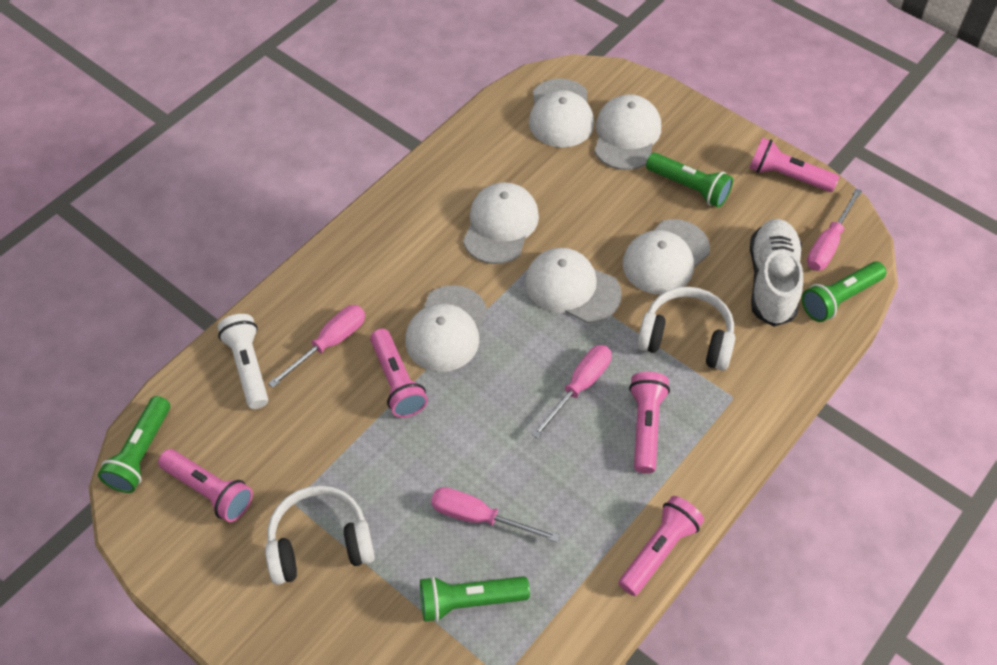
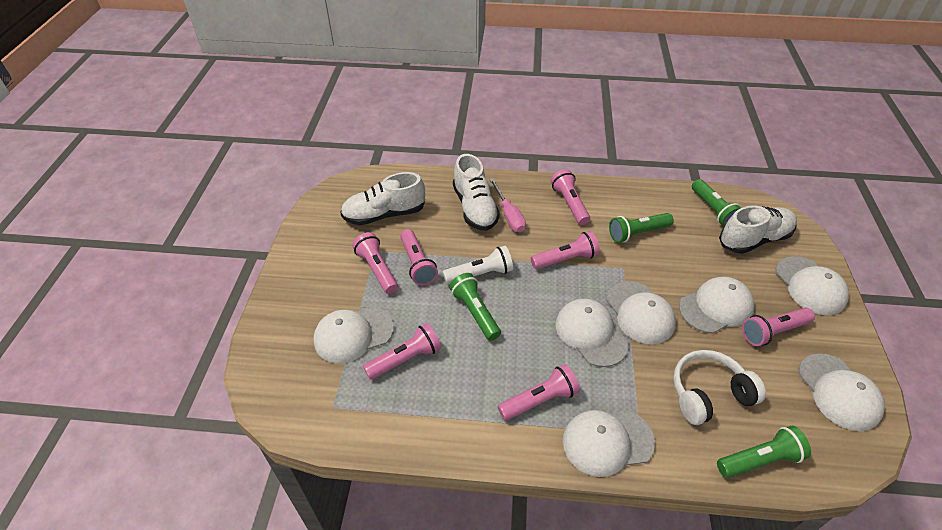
pink flashlight: [158,449,253,522] [370,329,428,418] [619,496,704,596] [629,372,670,474] [749,138,839,192] = 5 -> [352,232,398,294] [363,323,441,380] [400,229,438,285] [498,364,580,421] [531,231,600,269] [551,169,590,225] [742,307,815,346] = 7
pink screwdriver: [268,305,365,388] [431,487,560,542] [532,345,612,439] [807,188,862,271] = 4 -> [489,178,526,232] = 1
white cap: [405,285,487,372] [463,182,539,264] [525,248,622,323] [529,78,594,148] [594,94,661,170] [623,219,710,294] = 6 -> [313,306,394,363] [556,299,629,367] [563,410,655,477] [606,281,676,344] [679,277,755,334] [776,256,849,315] [799,353,885,431] = 7
white headphones: [265,485,375,585] [637,287,735,371] = 2 -> [673,350,766,425] = 1
white shoe: [750,219,803,327] = 1 -> [340,172,425,225] [453,154,500,231] [719,206,797,254] = 3

